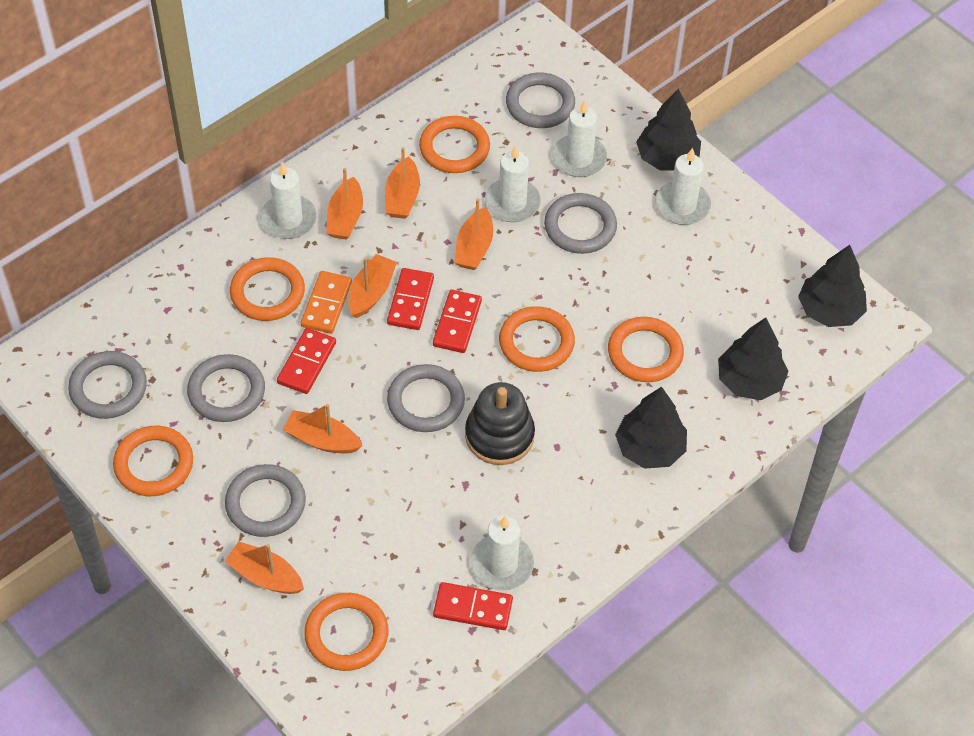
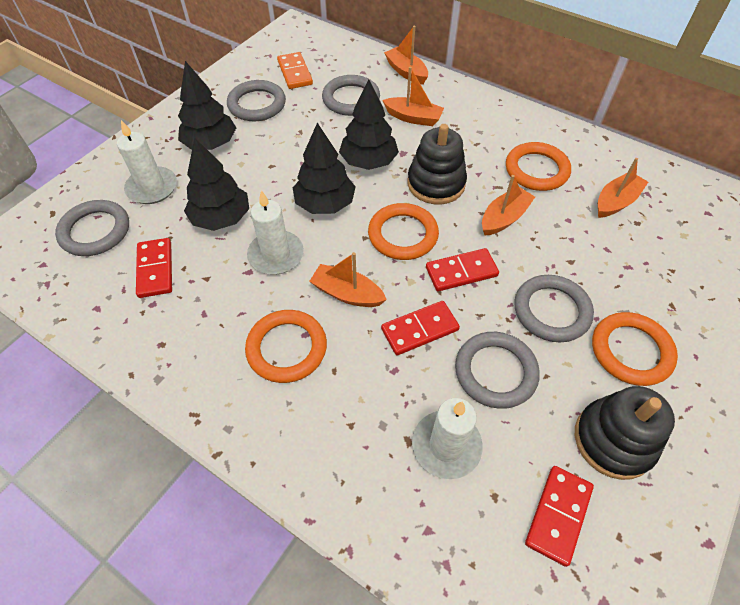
black stacking toy: [465,382,535,465] = 1 -> [408,124,467,205] [575,386,675,480] = 2
grey ring: [68,351,147,419] [187,354,265,422] [225,464,306,537] [387,364,465,432] [506,73,575,128] [544,193,617,254] = 6 -> [55,200,129,256] [227,80,286,121] [322,75,380,116] [455,332,540,409] [514,275,594,342] = 5
orange boat: [225,541,304,594] [283,404,363,454] [326,168,363,240] [348,254,397,318] [385,147,420,219] [454,198,493,270] = 6 -> [309,252,387,307] [382,67,444,126] [384,26,428,85] [482,175,535,236] [598,158,648,218] = 5
orange ring: [113,426,193,496] [230,257,305,321] [304,593,389,671] [419,116,490,173] [499,306,575,372] [608,317,684,382] = 6 -> [245,310,327,383] [368,203,439,260] [506,142,571,191] [592,312,678,386] = 4
white candle: [260,162,317,239] [470,516,534,591] [485,145,541,222] [552,100,607,177] [655,148,711,225] = 5 -> [117,120,177,204] [247,190,304,275] [412,398,483,479] = 3

